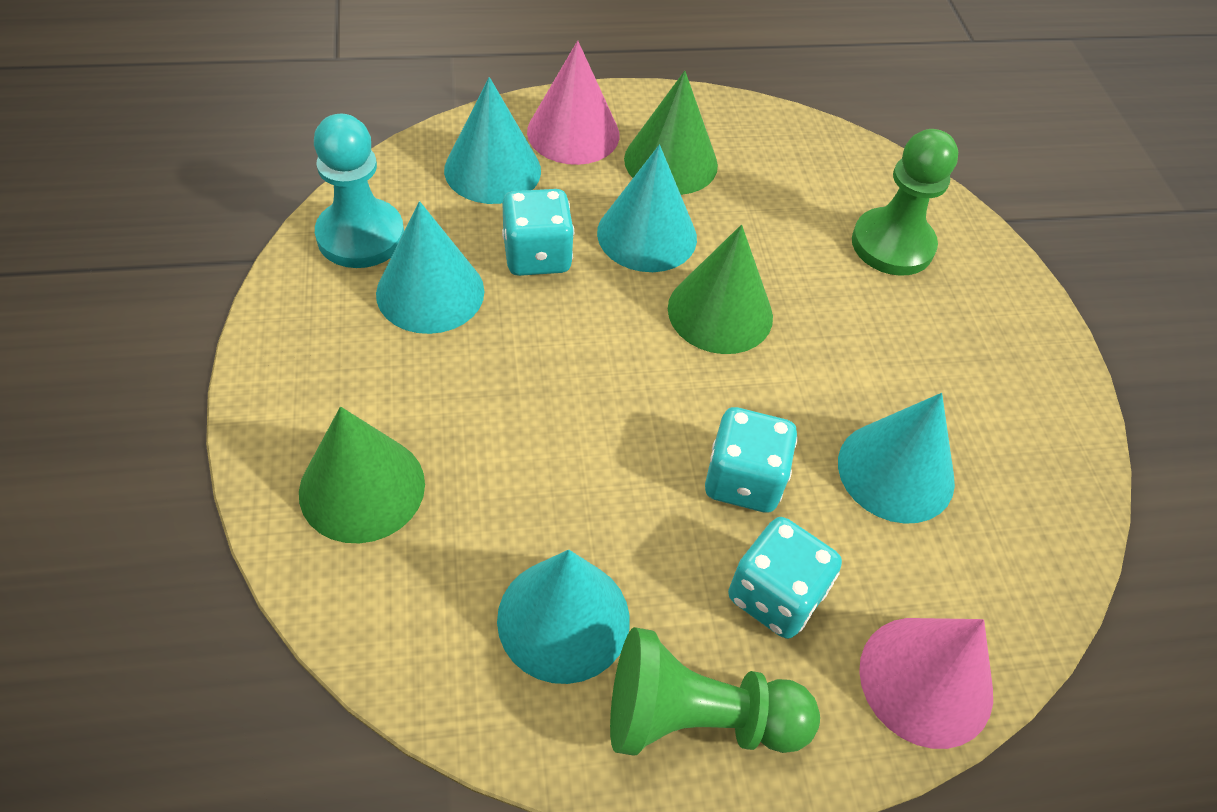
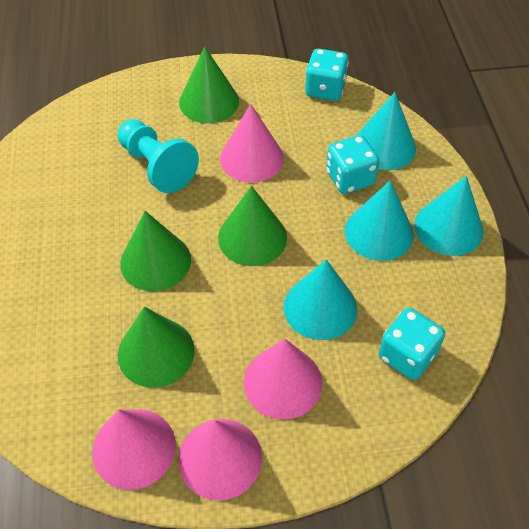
green cone: [299,407,425,543] [624,71,718,195] [668,225,773,354] = 3 -> [118,307,195,388] [120,211,191,291] [179,46,239,123] [218,186,287,266] = 4
green pawn: [610,627,820,756] [852,129,958,276] = 2 -> none = 0
pink cone: [527,40,619,165] [859,618,993,749] = 2 -> [92,409,176,490] [178,419,262,500] [220,104,284,183] [244,339,322,420] = 4
turquoise cone: [376,201,484,334] [444,77,541,204] [497,550,630,684] [597,145,697,272] [838,393,955,524] = 5 -> [284,259,357,340] [345,181,414,261] [357,92,416,170] [414,176,483,256] = 4

